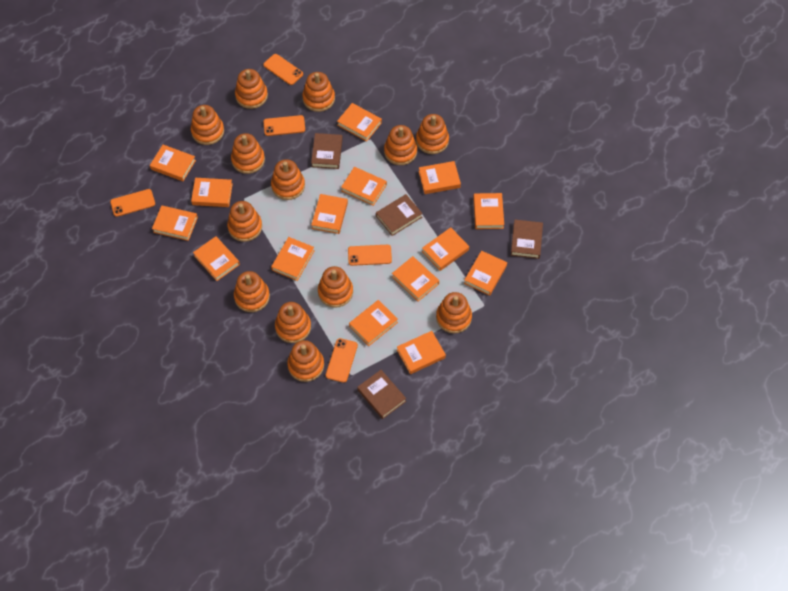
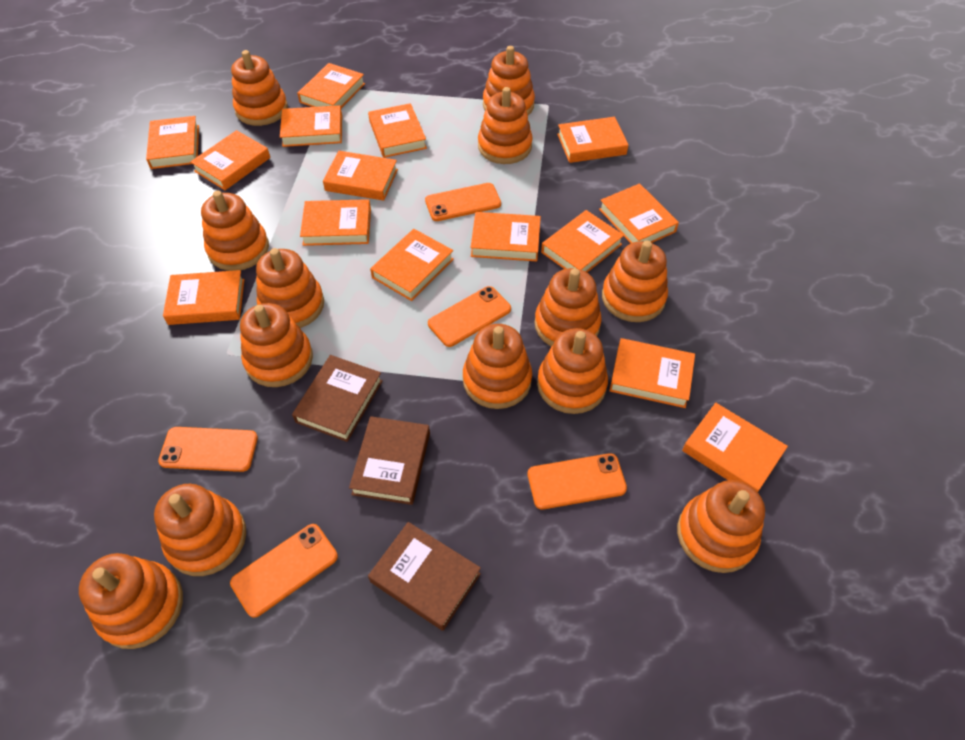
brown book: [311,133,343,169] [357,370,406,419] [376,194,423,236] [511,220,543,259] = 4 -> [292,355,383,442] [349,416,430,505] [368,522,481,631] = 3

